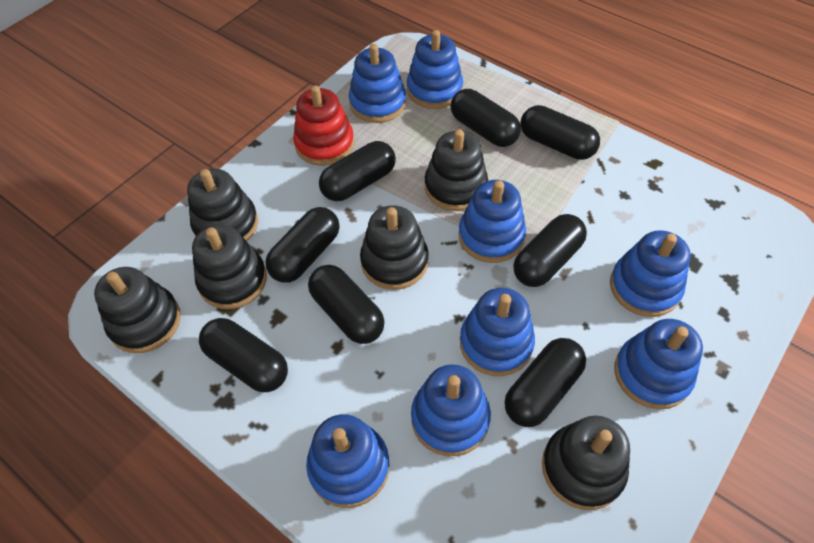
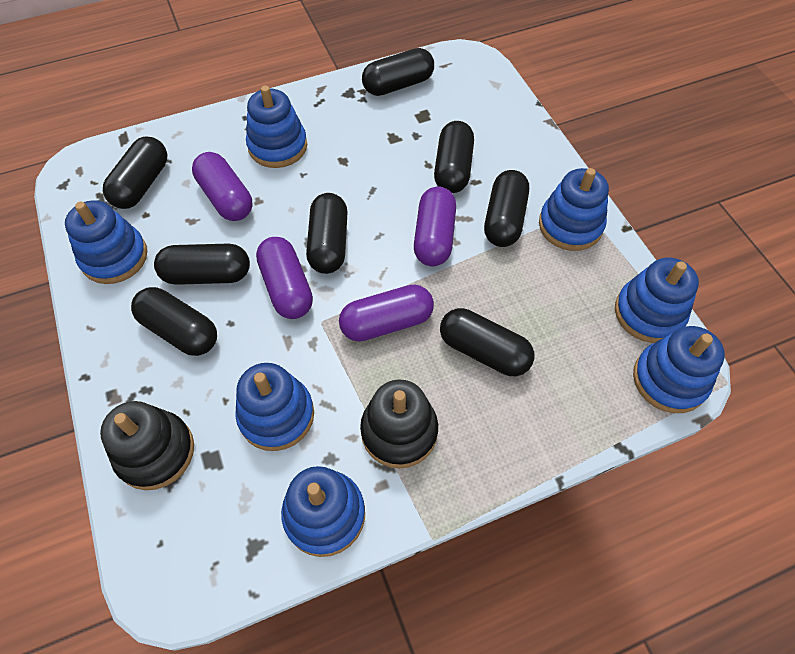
black stacking toy: [94,267,181,353] [187,169,258,241] [192,225,267,309] [360,205,429,290] [425,129,488,211] [542,416,630,510] = 6 -> [100,401,194,490] [360,379,438,468] = 2
blue stacking toy: [306,414,390,508] [349,44,406,123] [407,30,463,109] [411,364,491,456] [458,180,526,263] [460,288,535,376] [610,230,691,317] [614,319,703,409] = 8 -> [65,200,147,284] [235,363,314,451] [246,85,307,168] [281,466,365,557] [539,168,609,251] [615,258,699,343] [633,326,725,413] = 7
purple capsule: none = 0 -> [192,152,252,221] [256,237,313,319] [339,284,434,342] [414,187,456,266] = 4
red stacking toy: [293,85,354,166] = 1 -> none = 0

